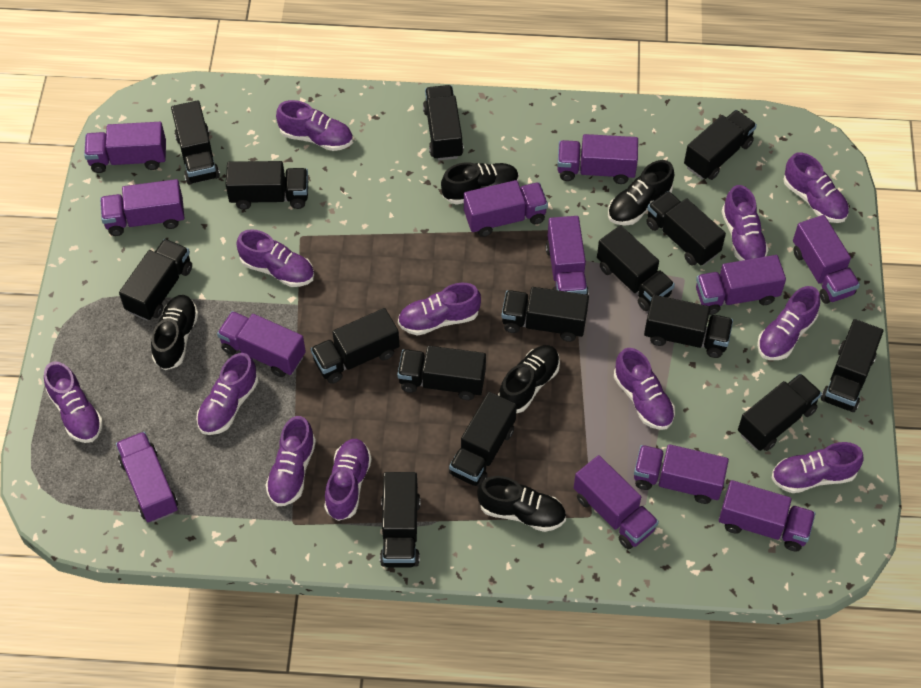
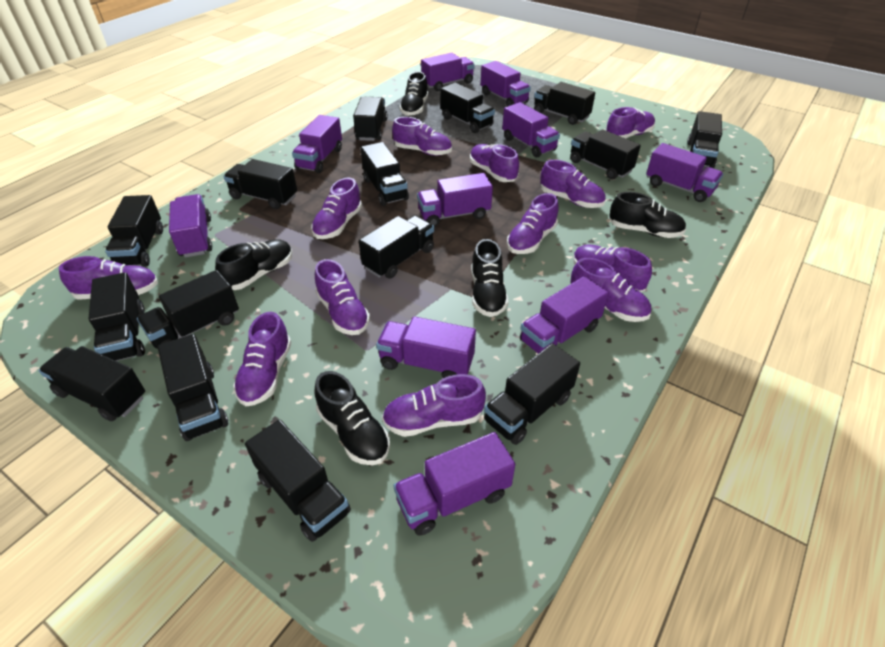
purple truck: [84,122,166,173] [100,179,184,236] [116,432,178,522] [217,311,306,377] [464,180,548,237] [546,216,589,295] [557,134,638,184] [574,455,659,549] [634,444,729,504] [696,255,786,315] [719,480,816,551] [793,215,860,304] = 12 -> [169,194,212,258] [292,115,342,173] [376,316,476,378] [393,432,515,536] [417,173,493,227] [421,53,475,91] [481,61,531,107] [502,102,560,157] [520,276,609,353] [646,143,723,202] = 10

